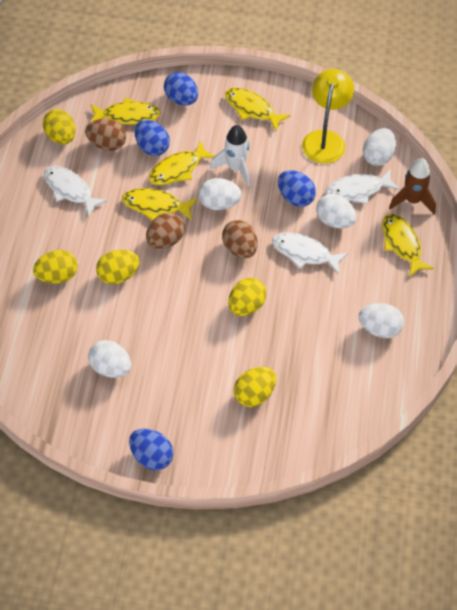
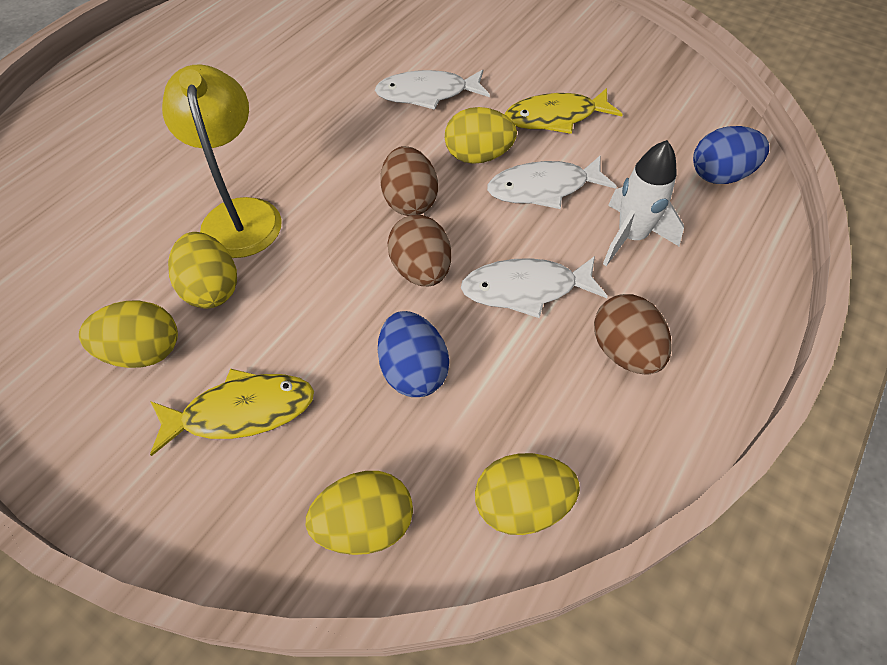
blue egg: [129,429,174,471] [135,120,170,156] [164,72,198,105] [278,170,316,207] = 4 -> [378,311,449,397] [693,126,769,184] = 2
brown rocket: [389,158,436,214] = 1 -> none = 0
white egg: [88,340,131,378] [199,178,242,210] [316,194,356,228] [359,303,404,338] [363,128,396,166] = 5 -> none = 0
yellow fish: [90,98,161,125] [122,188,197,221] [148,141,215,185] [225,87,291,131] [382,214,434,277] = 5 -> [150,369,314,456] [505,88,623,134] = 2

